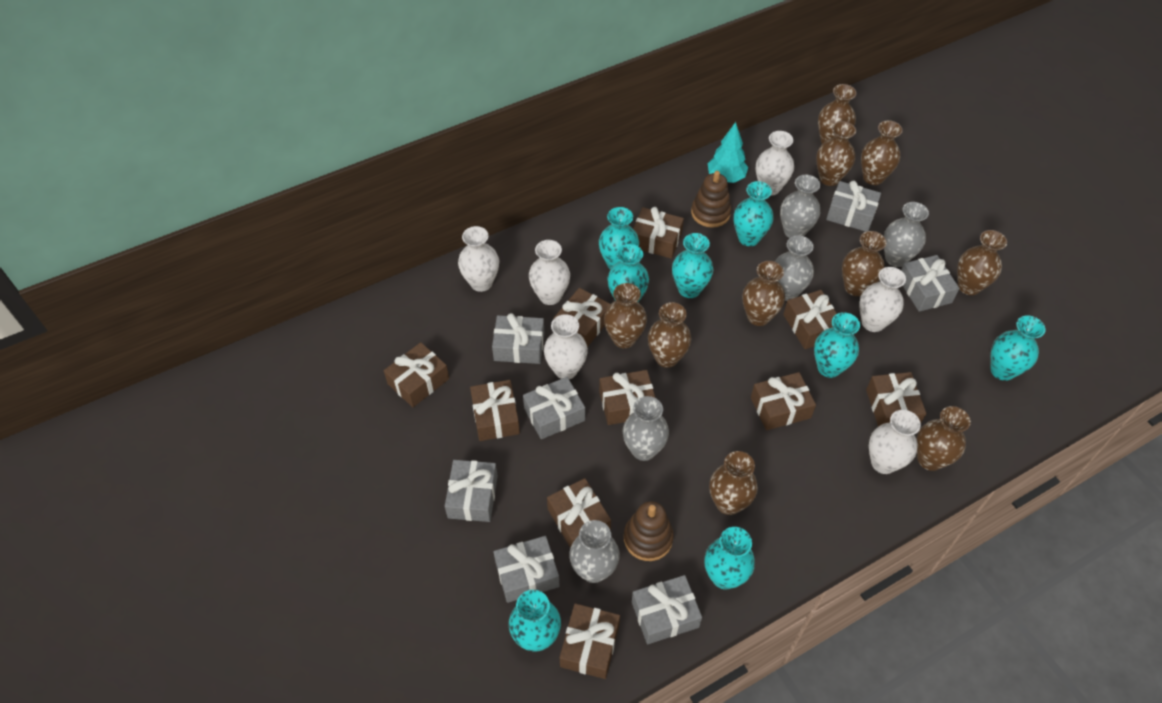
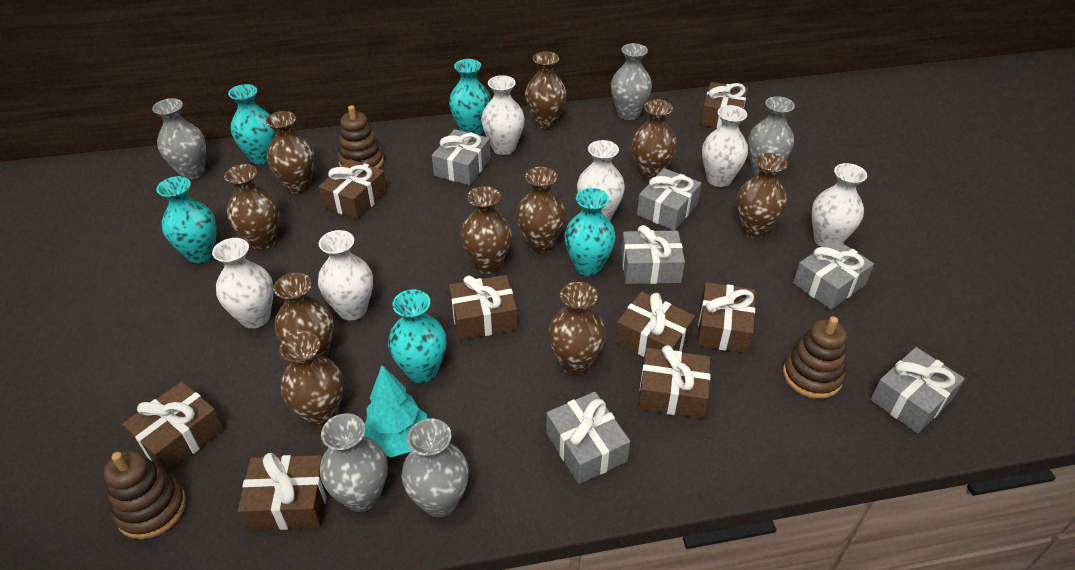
brown gift: [384,342,449,407] [470,380,520,441] [547,478,611,548] [553,288,610,347] [560,603,620,679] [599,370,655,425] [633,207,684,259] [751,372,816,430] [783,290,837,349] [866,372,926,427] = 10 -> [122,381,224,473] [238,453,327,530] [319,159,387,220] [449,275,518,340] [615,292,695,357] [638,345,711,419] [697,282,755,354] [701,82,748,128] = 8
brown stacking toy: [624,501,674,561] [691,171,731,228] = 2 -> [103,451,186,539] [338,105,384,169] [783,316,847,399] = 3
grey gift: [445,460,498,522] [492,313,544,364] [493,536,559,603] [523,377,585,439] [632,575,702,644] [826,181,881,232] [901,255,960,312] = 7 -> [432,129,491,185] [546,392,630,484] [621,225,685,284] [637,168,702,231] [793,239,874,310] [870,347,965,433] = 6
turquoise vase: [509,590,561,651] [599,207,639,269] [607,244,649,302] [672,233,713,298] [704,527,755,589] [733,181,774,246] [814,312,860,378] [990,315,1046,381] = 8 -> [156,176,216,263] [228,84,275,164] [388,289,447,383] [449,59,491,135] [564,188,616,276] = 5

